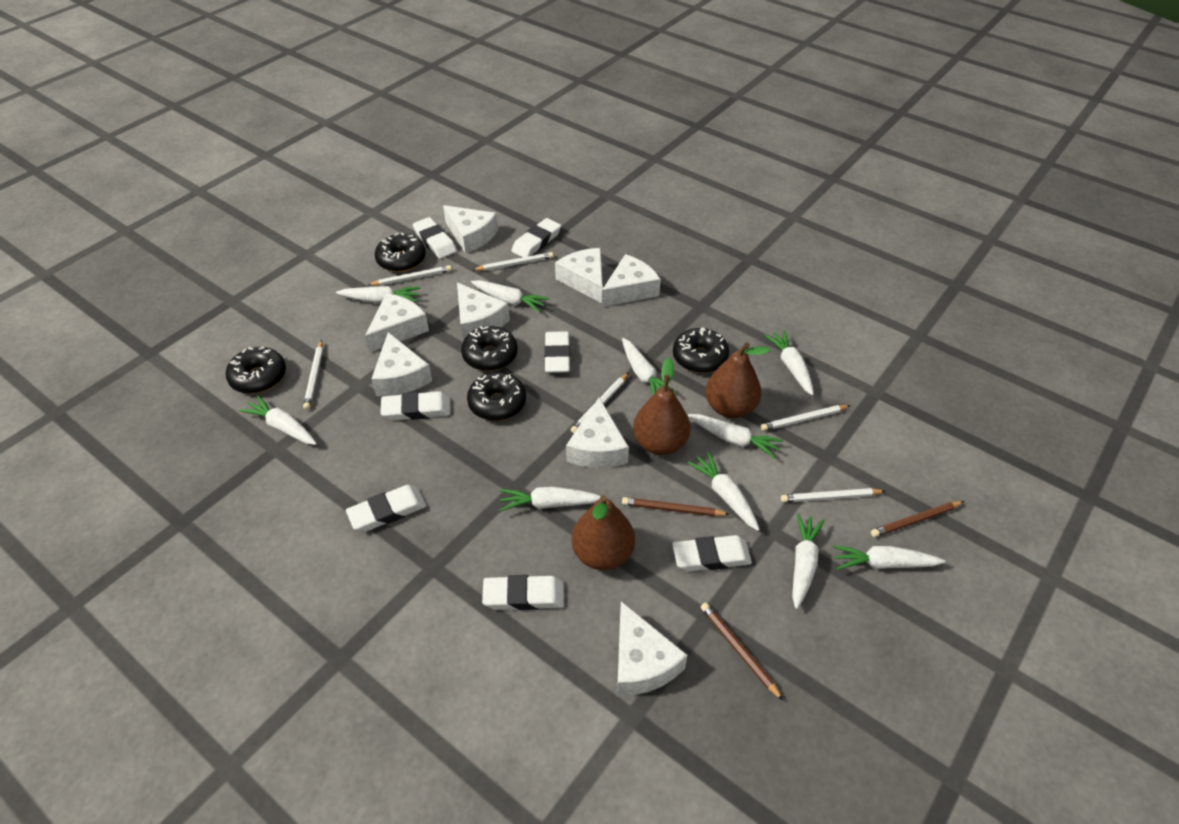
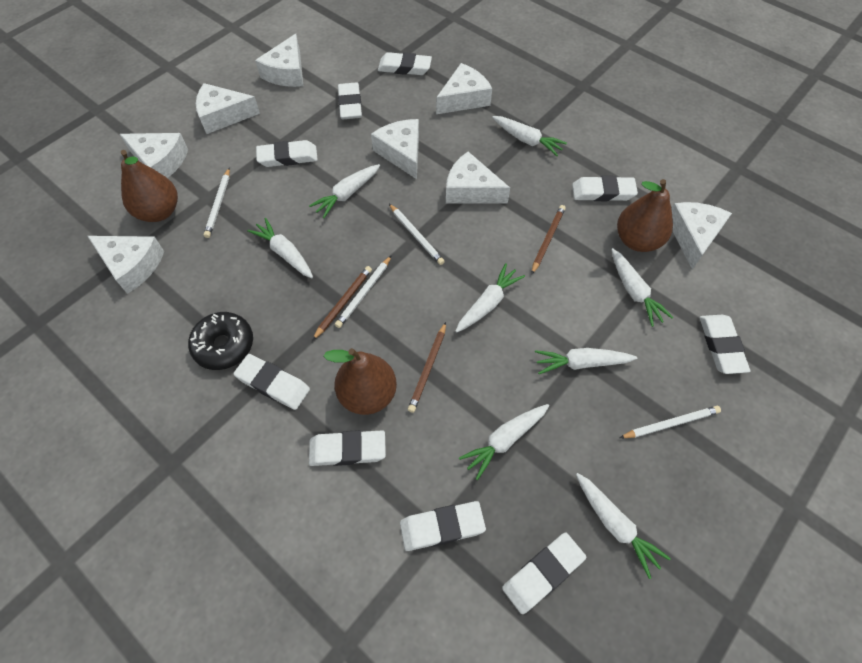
black donut: [226,347,286,394] [375,233,426,272] [461,326,518,371] [467,372,526,421] [673,327,729,373] = 5 -> [188,312,253,370] = 1
white carrot: [239,395,317,445] [336,286,420,303] [471,280,549,312] [499,487,600,512] [622,338,676,395] [688,414,783,459] [688,452,760,531] [764,330,814,396] [792,513,825,609] [832,545,945,570] = 10 -> [247,218,313,278] [309,164,380,218] [455,263,525,333] [459,404,549,480] [492,116,567,156] [535,348,637,374] [576,473,671,579] [611,248,673,327] = 8
white eraser: [346,485,426,532] [380,391,450,421] [413,217,457,259] [482,575,564,610] [511,218,561,257] [544,331,570,373] [672,535,752,572] = 7 -> [233,354,310,410] [256,140,318,167] [309,430,386,466] [338,82,362,119] [378,52,432,75] [400,501,486,551] [502,533,586,614] [572,176,638,201] [700,315,750,374] = 9
white pencil: [303,340,323,410] [368,265,452,286] [473,252,553,271] [571,373,629,433] [760,405,851,431] [781,488,885,503] = 6 -> [204,168,230,238] [335,255,392,328] [389,204,445,265] [620,406,721,438] = 4

